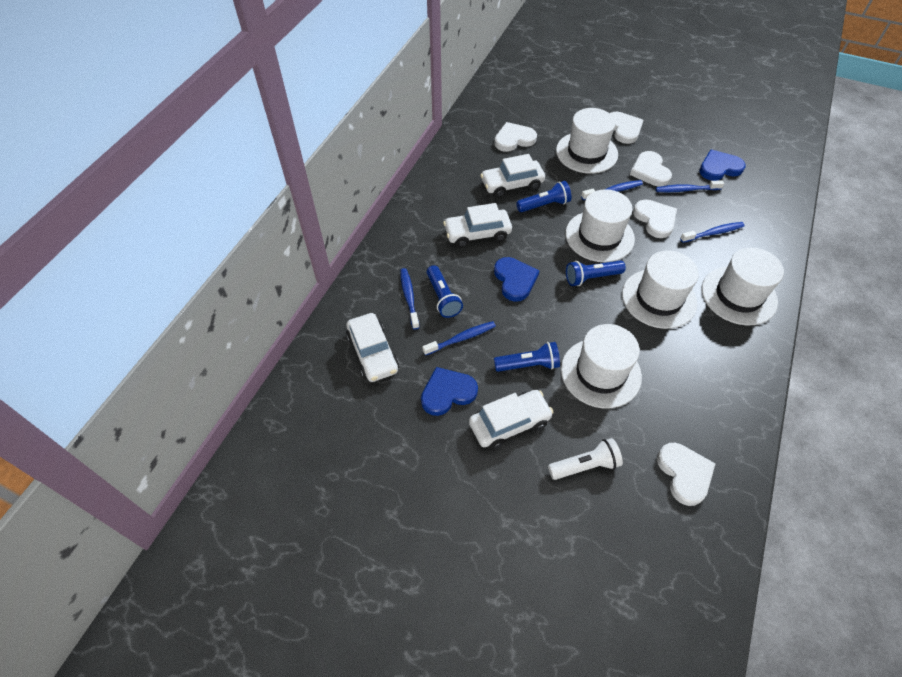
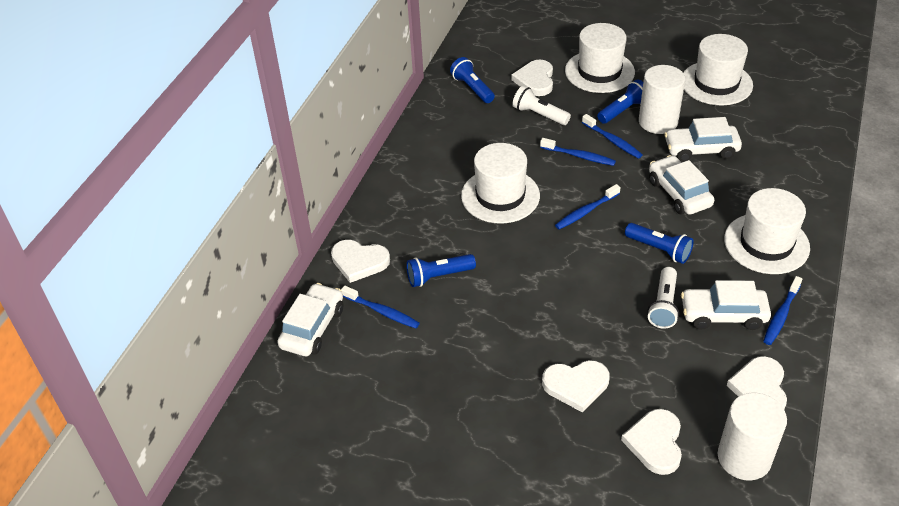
blue heart: [421,367,478,416] [494,257,539,302] [699,149,745,181] = 3 -> none = 0
white cylinder: none = 0 -> [639,65,685,134] [718,393,787,480] = 2
white flashlight: [548,438,623,480] = 1 -> [512,86,571,125] [647,267,679,329] = 2
white hat: [556,108,618,174] [561,324,642,408] [565,189,635,262] [622,251,699,329] [702,247,784,325] = 5 -> [461,143,540,224] [565,23,635,93] [683,34,753,105] [724,188,810,274] = 4

